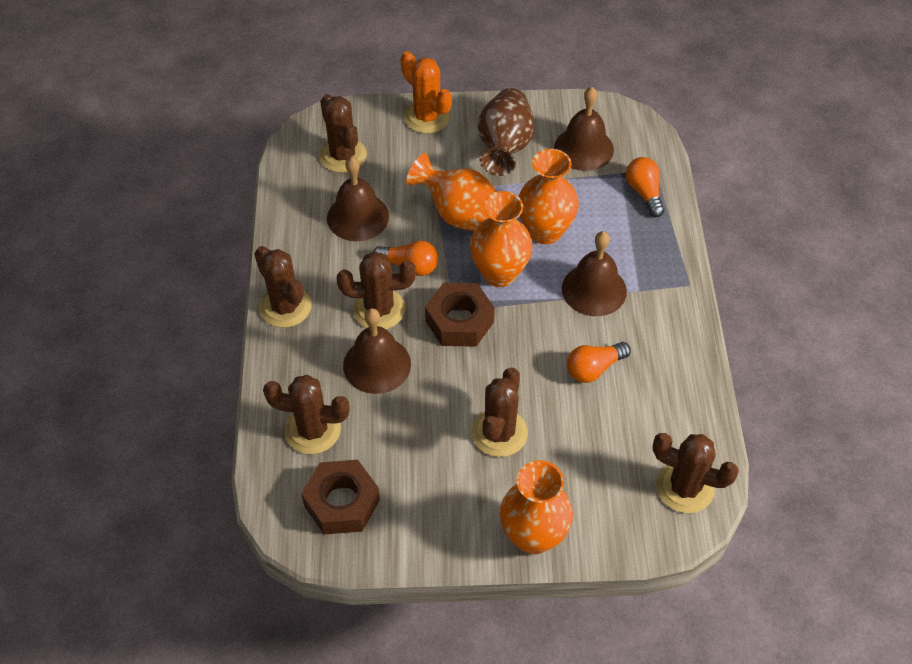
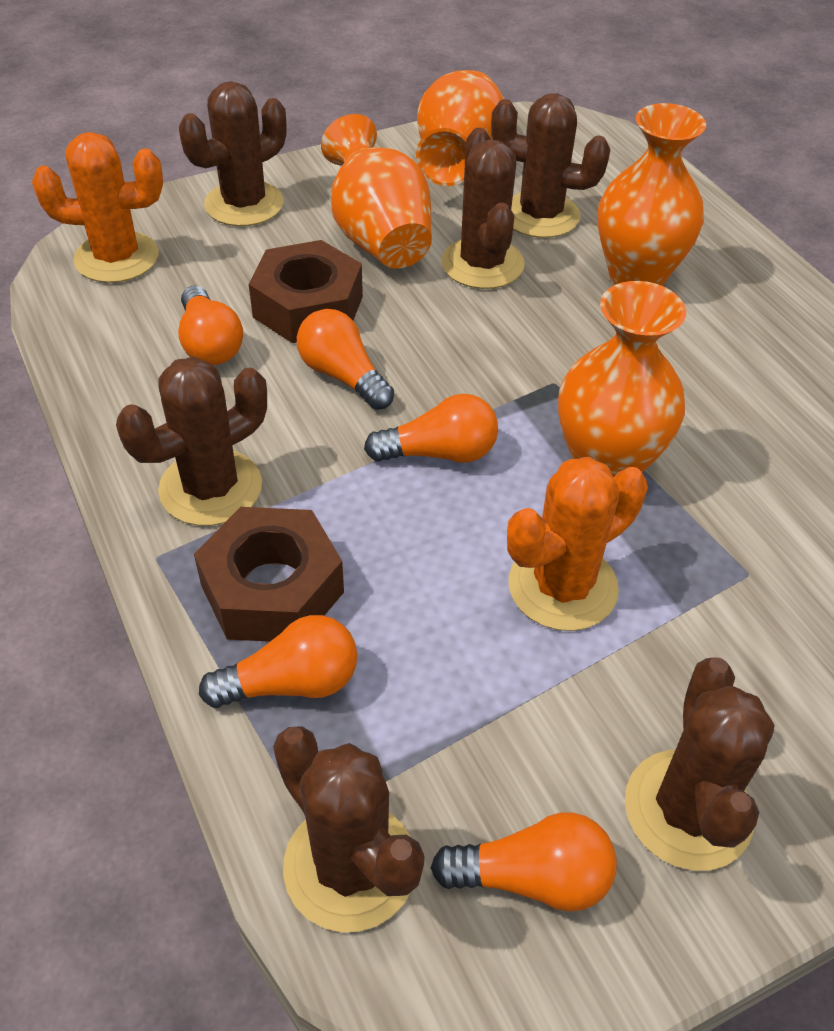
brown bell: [327,157,389,241] [343,308,411,394] [554,87,614,171] [562,231,627,316] = 4 -> none = 0
brown vase: [478,88,535,176] = 1 -> none = 0
orange cactus: [401,51,452,134] = 1 -> [32,132,163,283] [507,457,648,631] = 2
orange light bulb: [373,241,438,276] [567,342,631,383] [626,157,665,217] = 3 -> [178,286,243,365] [199,615,357,708] [297,309,394,410] [364,394,498,463] [431,812,617,912] = 5

